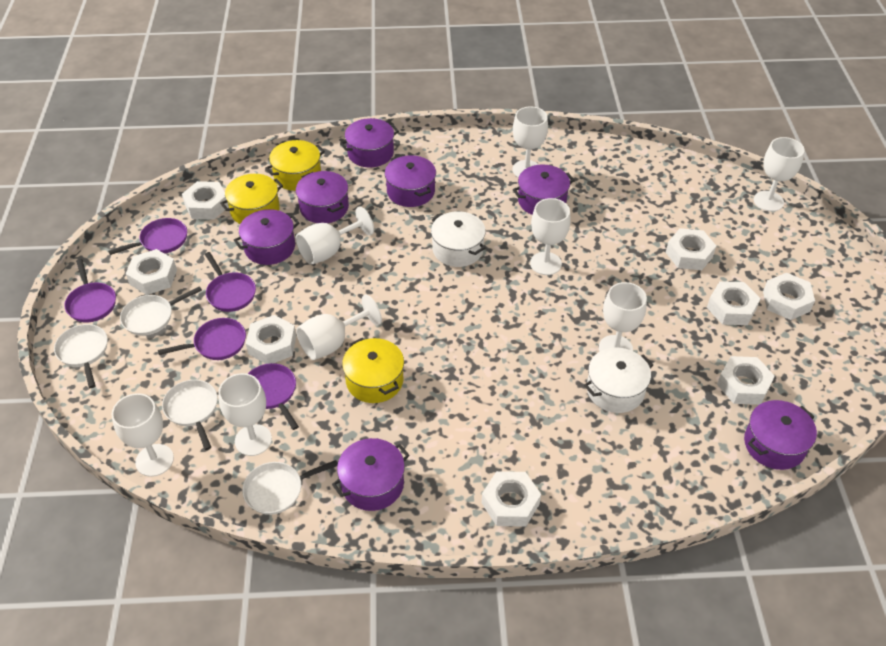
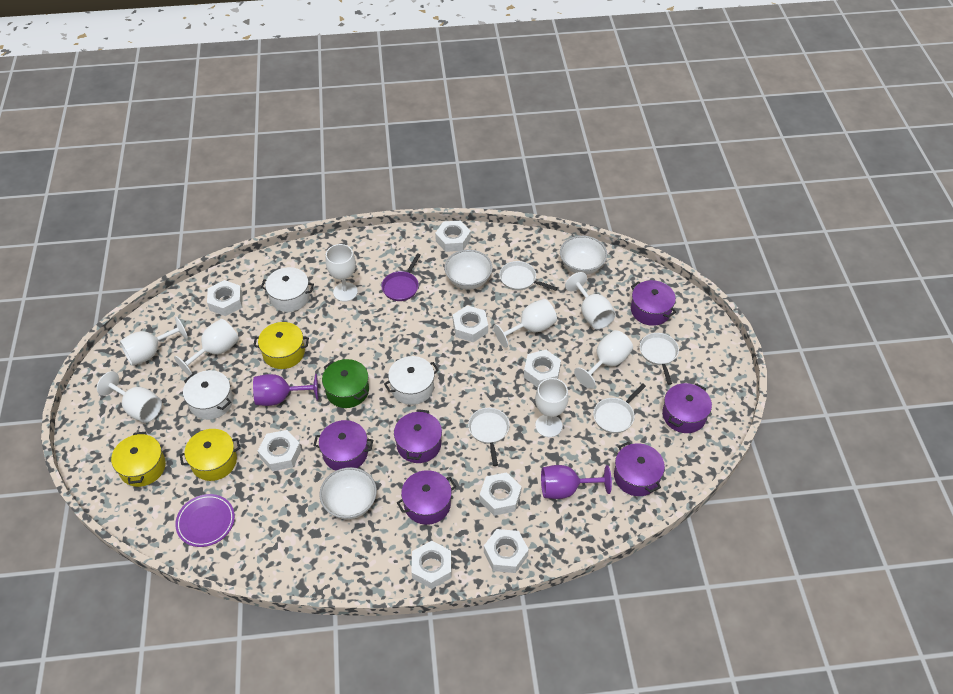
green pot: none = 0 -> [322,359,369,408] = 1
purple goblet: none = 0 -> [253,374,318,406] [541,465,612,499] = 2
purple pan: [64,259,116,322] [108,218,187,255] [158,318,246,360] [205,252,256,312] [248,363,299,430] = 5 -> [381,253,421,301] = 1
purple plate: none = 0 -> [175,494,235,547] = 1
purple pot: [234,209,299,265] [296,171,349,223] [332,438,410,511] [340,118,399,167] [385,155,436,207] [513,165,575,215] [744,400,817,470] = 7 -> [313,420,373,471] [394,409,442,463] [397,470,456,525] [614,442,665,496] [631,280,676,326] [662,383,712,433] = 6
white bowl: none = 0 -> [319,467,377,520] [444,250,493,289] [560,236,607,275] = 3
white pot: [431,211,486,267] [584,347,653,413] = 2 -> [183,370,233,420] [261,267,314,312] [384,356,439,405] = 3

